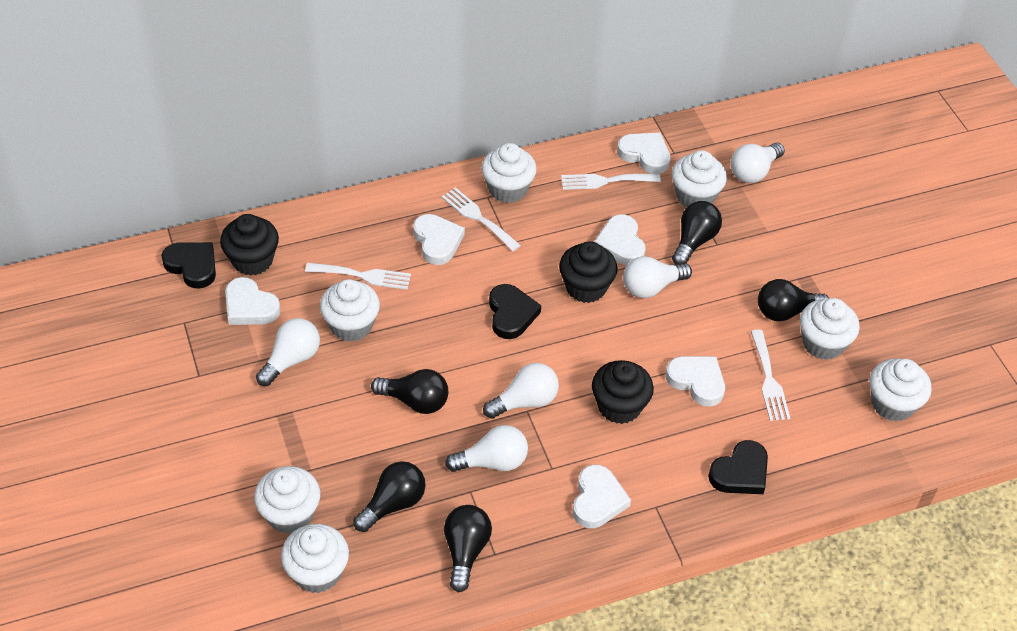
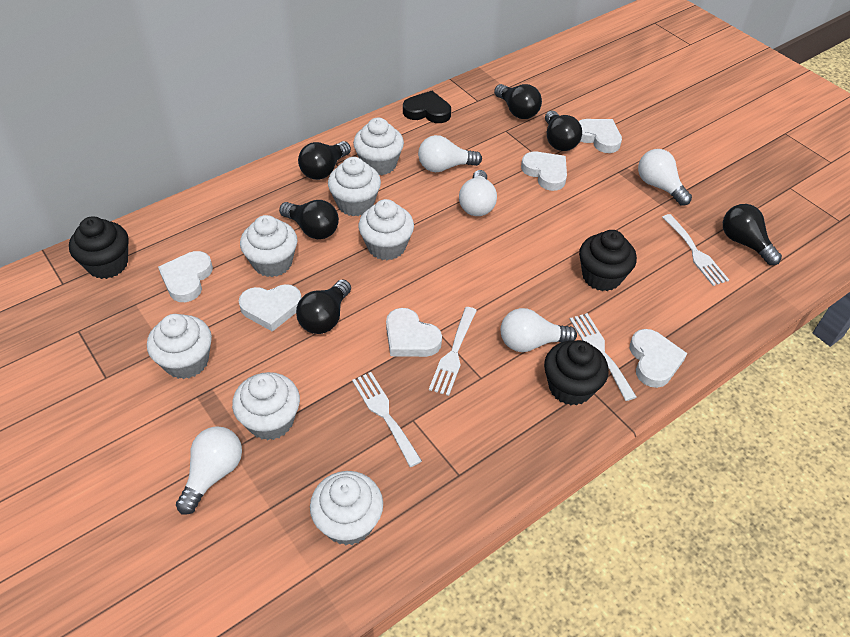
black heart: [161,242,216,289] [489,284,541,339] [708,440,768,494] = 3 -> [403,91,451,123] = 1
black light bulb: [353,461,425,532] [371,369,448,414] [444,505,492,592] [672,201,722,265] [758,279,829,322] = 5 -> [279,200,339,239] [296,279,351,334] [298,141,351,180] [494,84,542,119] [545,111,582,151] [723,204,782,265] = 6

